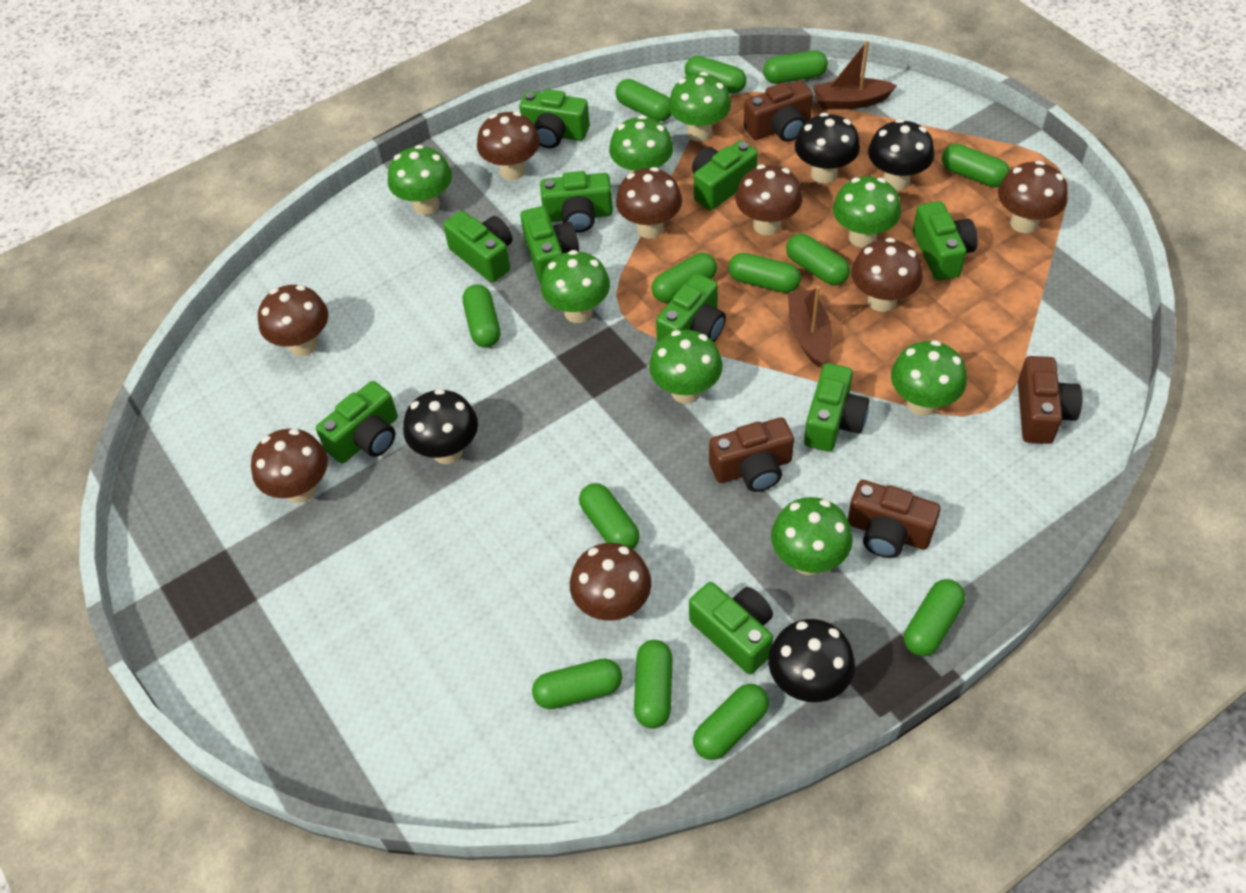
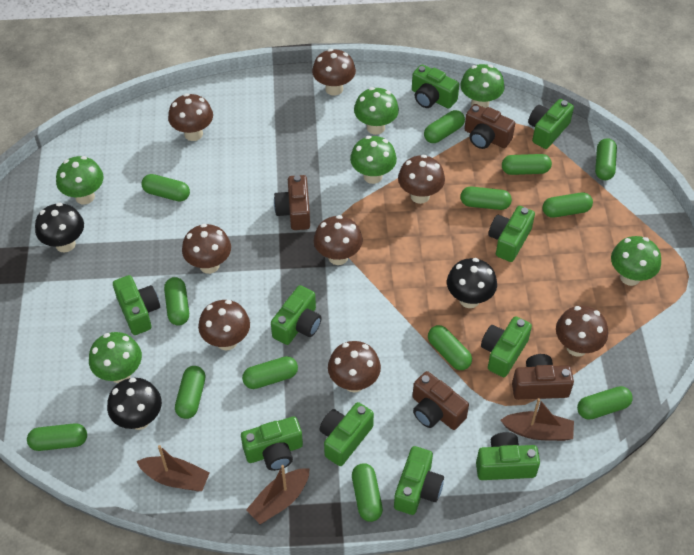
black mushroom: [403,389,478,464] [769,619,855,702] [795,113,860,184] [868,119,934,191] = 4 -> [35,203,84,252] [107,378,162,430] [447,258,497,308] = 3
brown boat: [788,286,832,367] [813,41,897,109] = 2 -> [136,445,210,491] [246,465,310,524] [501,398,574,441] = 3
green mushroom: [388,145,452,215] [541,250,610,323] [609,115,673,174] [649,330,723,404] [669,72,731,142] [771,497,853,575] [833,176,901,248] [891,340,967,416] = 8 -> [56,156,104,204] [89,332,142,383] [350,136,397,184] [354,87,399,135] [460,64,505,108] [611,236,661,286] = 6

